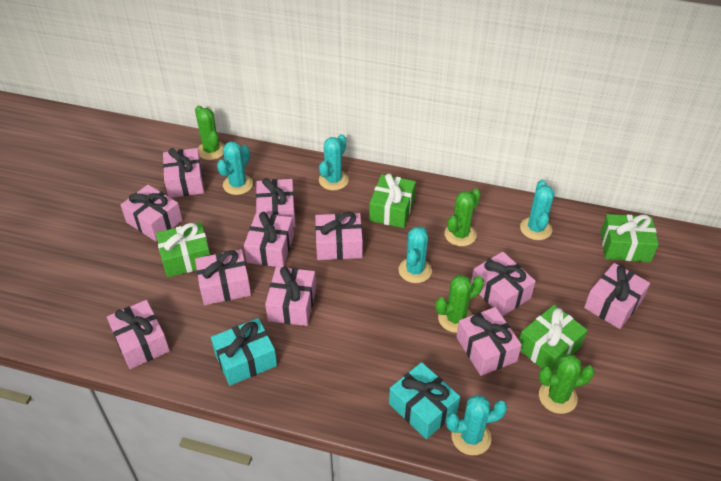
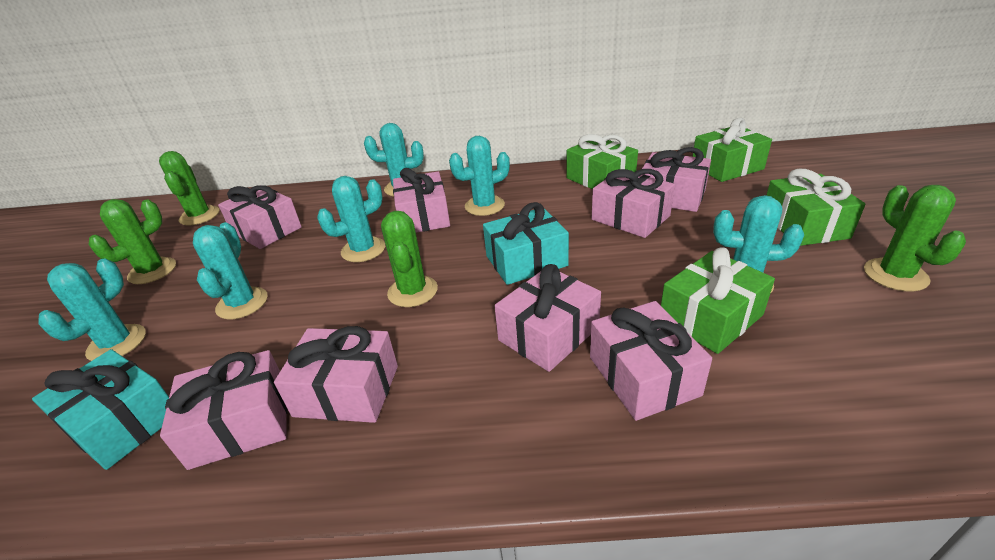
pink gift: [107,300,170,369] [121,185,182,241] [163,148,204,198] [195,249,251,305] [244,212,294,267] [256,178,295,227] [265,267,316,326] [315,212,363,260] [456,307,522,376] [471,252,536,316] [584,263,650,329] = 11 -> [160,350,288,470] [218,185,302,249] [274,326,398,423] [393,168,450,233] [494,264,601,372] [590,301,712,421] [592,169,675,238] [642,147,711,212] = 8
turquoise cactus: [217,141,253,195] [319,134,349,190] [398,227,432,283] [446,395,507,455] [520,180,555,240] = 5 -> [38,258,146,361] [193,222,268,319] [317,176,385,262] [364,123,424,196] [449,136,510,216] [713,195,804,294] = 6

